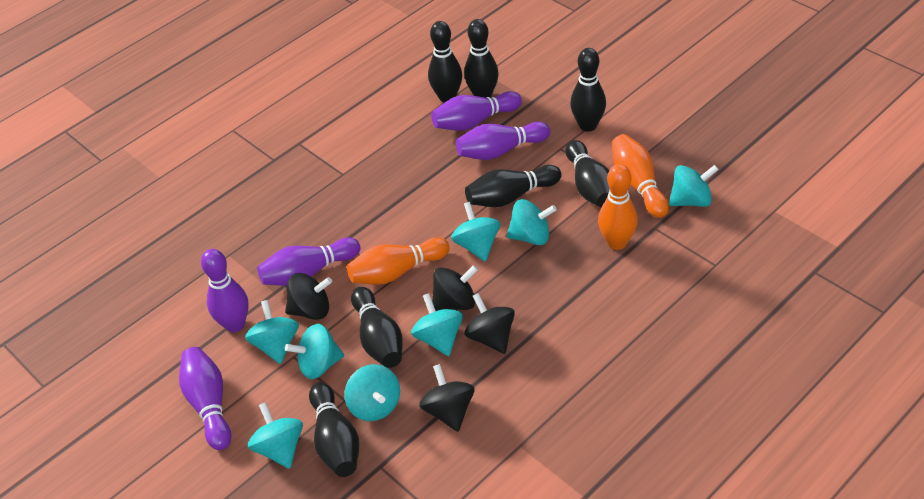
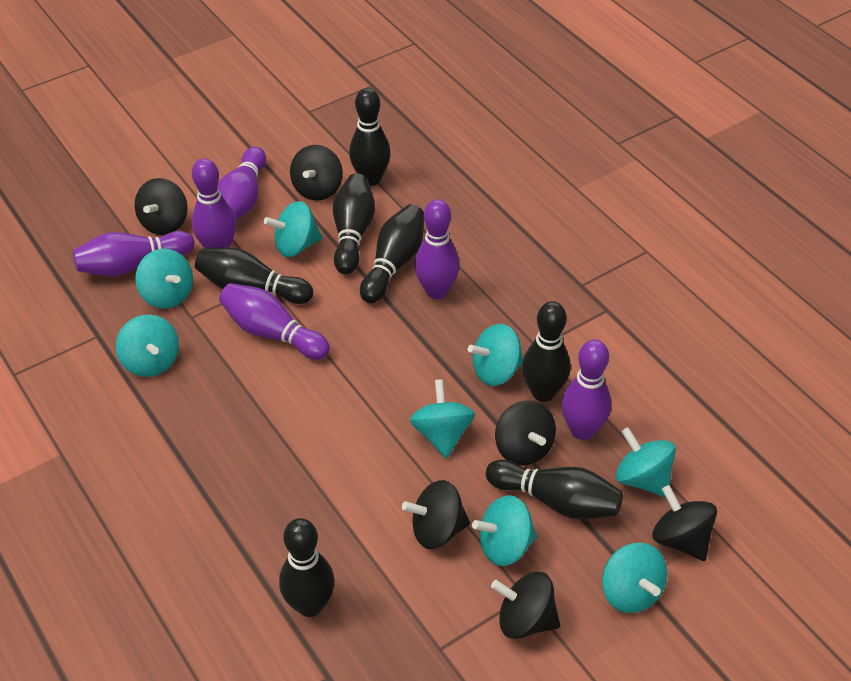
black spinning top: [285,273,332,320] [419,364,474,432] [432,265,478,311] [465,293,515,354] = 4 -> [135,178,188,235] [290,145,343,201] [402,480,470,549] [491,572,560,639] [495,400,556,466] [652,485,717,561] = 6
orange bowling pin: [347,237,450,285] [598,164,638,250] [612,134,669,218] = 3 -> none = 0
purple bowling pin: [179,347,231,450] [201,249,249,332] [257,237,360,286] [431,91,522,131] [456,122,550,160] = 5 -> [73,231,194,276] [192,158,236,248] [218,147,266,220] [219,283,330,360] [415,199,459,299] [561,340,611,440] = 6

